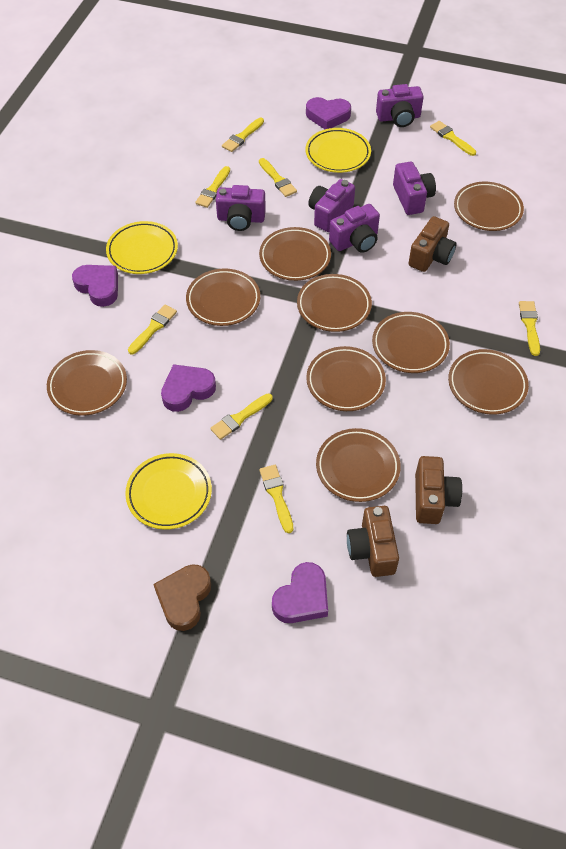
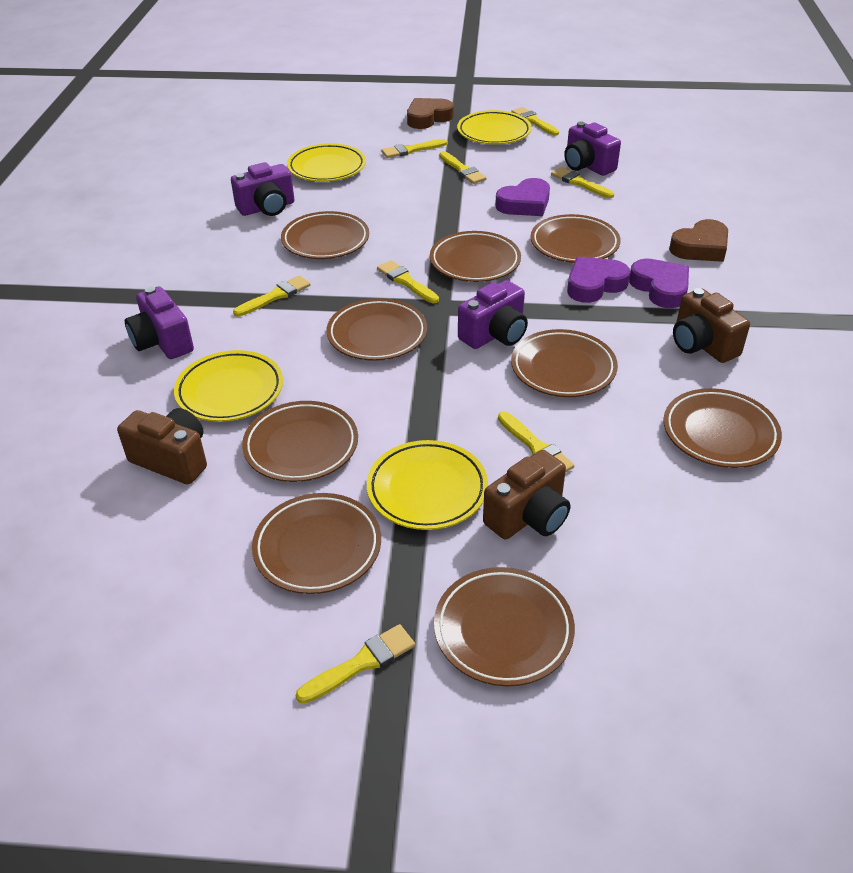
brown heart: [153,564,211,631] = 1 -> [407,98,454,129] [669,219,728,262] = 2
purple camera: [216,185,266,231] [308,179,355,232] [329,204,380,253] [376,84,423,127] [393,162,436,215] = 5 -> [125,286,194,359] [231,162,295,216] [458,280,528,349] [564,121,621,176] = 4
purple heart: [72,265,118,307] [161,364,216,412] [272,562,328,623] [306,97,351,129] = 4 -> [495,178,550,216] [567,257,630,303] [629,259,689,308] = 3
yellow plate: [106,221,178,274] [125,453,212,530] [306,128,371,173] = 3 -> [174,350,283,422] [287,143,366,182] [367,440,488,530] [457,110,532,144] = 4

